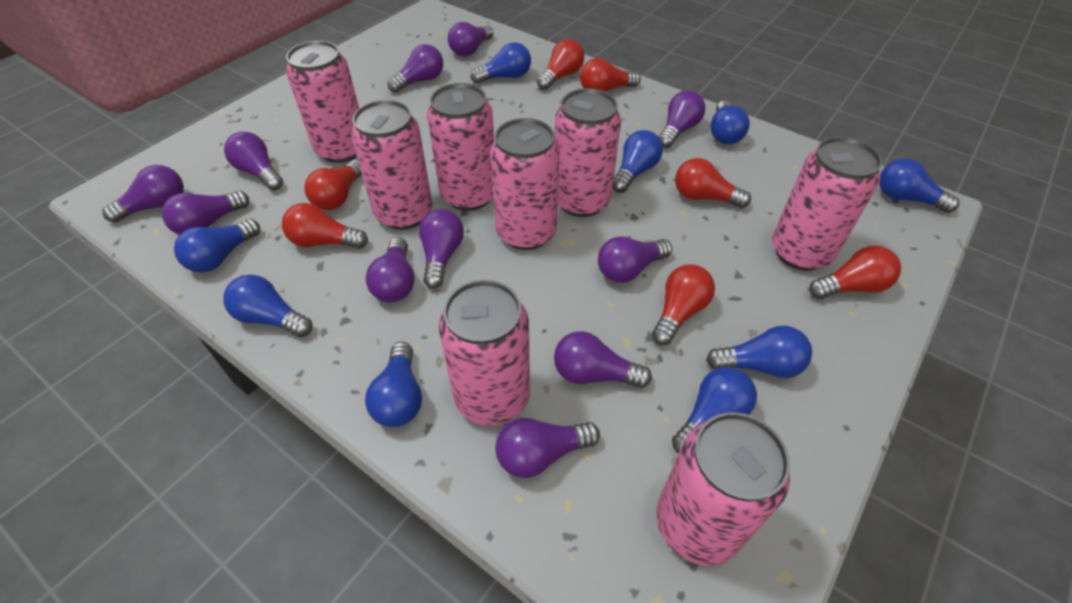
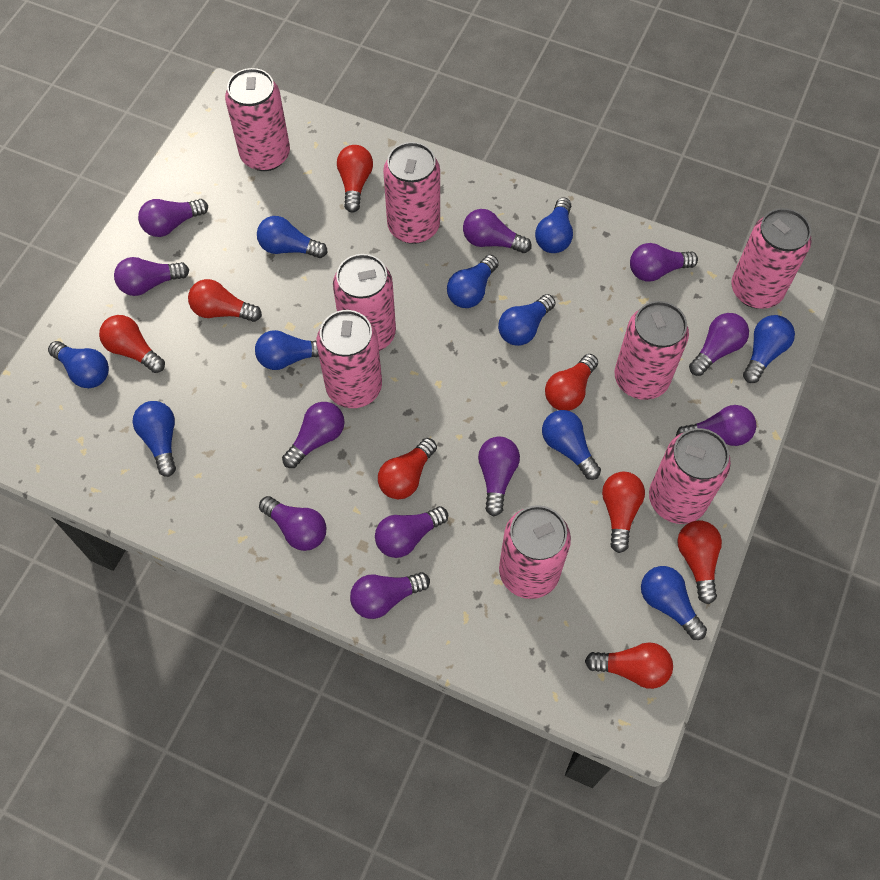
blue light bulb: [174,219,260,273] [223,274,312,337] [365,342,422,427] [471,42,531,83] [613,130,663,193] [672,367,757,453] [706,326,812,378] [710,100,750,144] [879,158,959,213] = 9 -> [48,341,109,388] [133,401,176,477] [255,330,319,370] [257,216,328,258] [447,255,499,308] [498,294,555,346] [535,197,573,253] [542,410,601,480] [641,566,707,640] [743,315,795,383] = 10
red light bulb: [282,203,368,249] [304,160,362,210] [537,39,584,90] [580,58,641,92] [652,264,715,345] [675,158,751,208] [809,246,901,299] = 7 -> [99,315,165,373] [188,279,262,322] [337,145,373,212] [378,438,437,499] [545,354,598,411] [585,642,673,689] [602,472,645,553] [677,521,722,604] = 8

